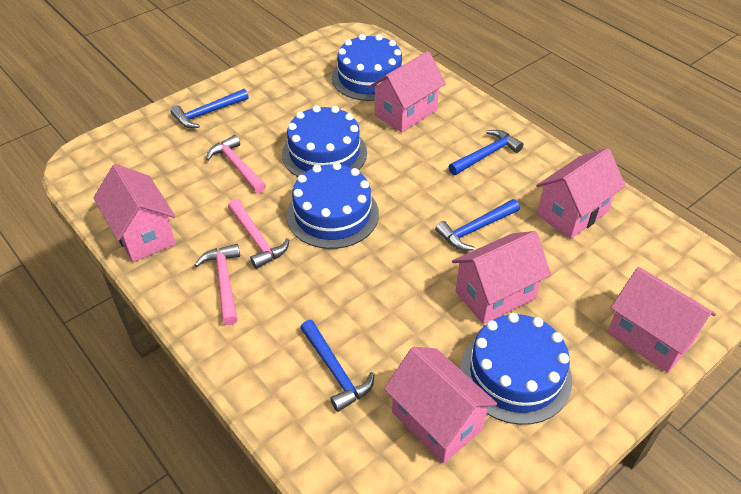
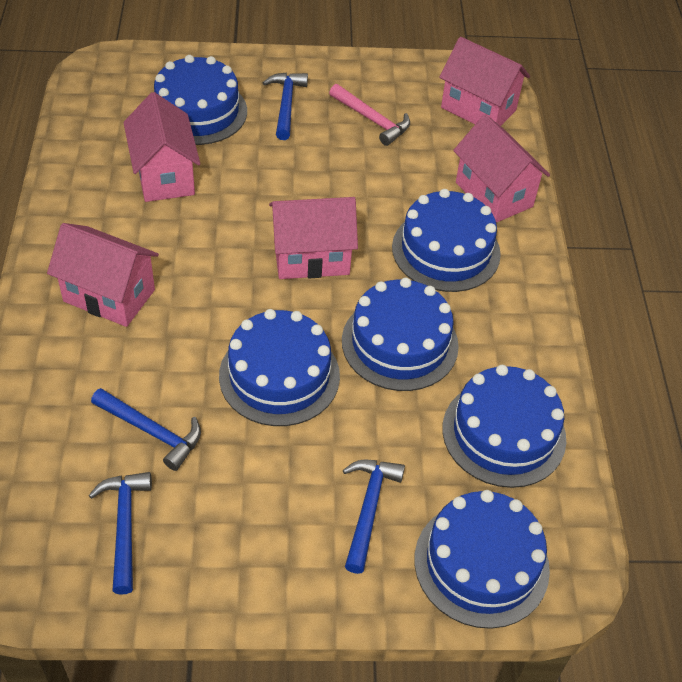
blue cake: [282,105,367,177] [287,162,379,249] [332,34,402,101] [460,313,572,425] = 4 -> [154,55,247,145] [219,309,340,426] [342,278,459,391] [392,189,501,292] [414,490,550,629] [442,365,566,488] = 6
pink hammer: [195,244,240,325] [206,135,266,193] [228,199,290,269] = 3 -> [329,84,410,146] = 1
pink house: [93,164,176,262] [369,51,446,133] [384,347,497,464] [452,231,551,325] [536,148,625,239] [608,267,716,373] = 6 -> [47,223,159,327] [123,92,200,202] [269,197,358,279] [439,37,530,126] [453,114,550,223] = 5

